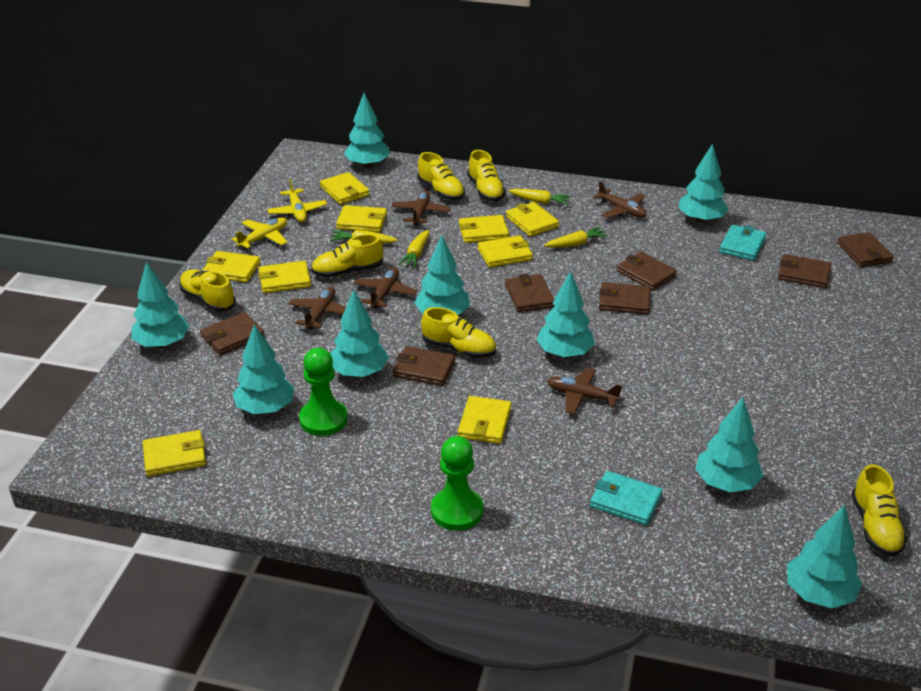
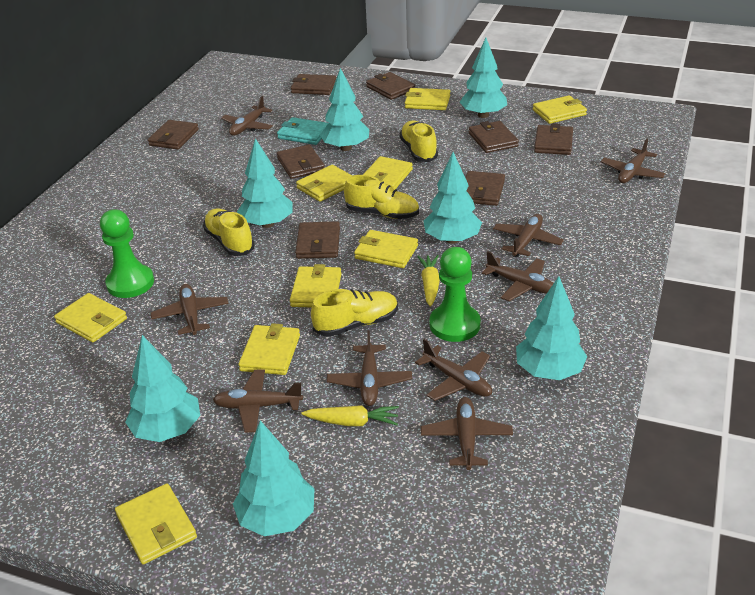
brown plane: [288,287,346,329] [353,268,417,308] [391,190,451,226] [547,367,622,414] [593,181,647,218] = 5 -> [151,284,229,335] [213,369,303,433] [221,96,273,135] [327,330,412,406] [415,339,492,401] [421,397,513,470] [482,251,554,301] [493,214,564,257] [601,138,666,183] = 9
brown wallet: [200,312,265,355] [393,346,455,386] [505,274,554,312] [599,282,651,314] [617,252,677,290] [778,254,831,288] [837,232,894,267] = 7 -> [148,120,199,150] [277,144,325,179] [291,74,337,95] [295,221,340,259] [366,72,415,100] [466,171,505,206] [469,121,519,153] [534,124,573,155] = 8
turquoise tree: [132,262,189,348] [233,324,295,414] [330,290,389,377] [344,93,390,168] [414,235,470,315] [537,271,595,358] [679,144,729,223] [696,397,763,492] [787,505,862,608] = 9 -> [125,335,200,442] [233,420,314,536] [237,138,293,228] [320,68,369,151] [423,152,482,244] [460,38,507,118] [516,276,587,380] = 7
turquoise wallet: [590,471,663,525] [719,225,767,261] = 2 -> [277,117,328,145] = 1
yellow carrot: [330,230,398,244] [398,230,429,268] [508,189,572,205] [544,227,608,248] = 4 -> [301,405,399,426] [417,255,440,307] = 2
yellow plane: [232,217,287,249] [267,179,327,222] = 2 -> none = 0
yellow shoe: [179,269,236,312] [311,234,383,278] [417,152,465,200] [421,307,496,358] [468,150,506,201] [851,464,907,557] = 6 -> [203,209,255,256] [311,289,398,337] [344,175,419,219] [399,121,438,162] = 4

